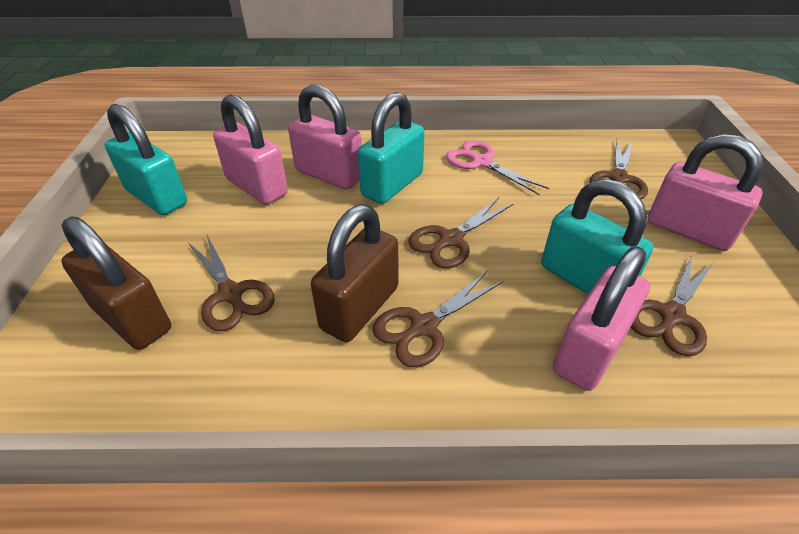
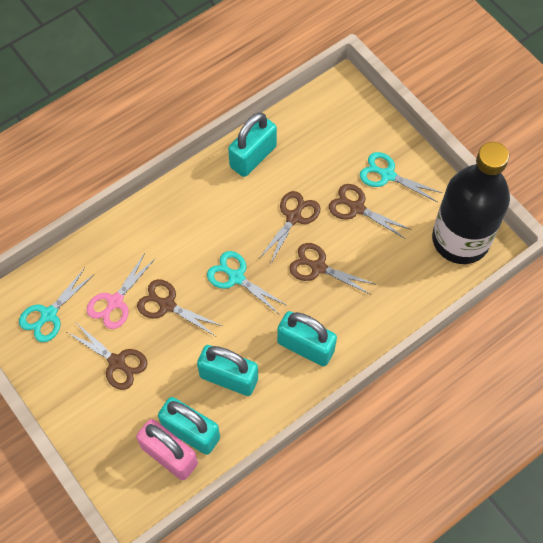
black bottle: none = 0 -> [432,142,510,264] = 1
brown padlock: [61,216,171,350] [311,204,398,342] = 2 -> none = 0
pink padlock: [213,94,288,205] [288,84,362,189] [553,246,650,391] [648,134,764,251] = 4 -> [136,419,198,480] = 1
turquoise padlock: [105,104,187,215] [358,92,425,204] [541,179,653,294] = 3 -> [158,397,220,455] [197,345,258,396] [228,112,277,177] [277,311,337,366] = 4
turquoise scissors: none = 0 -> [19,268,94,342] [207,251,288,315] [360,152,442,202] = 3

